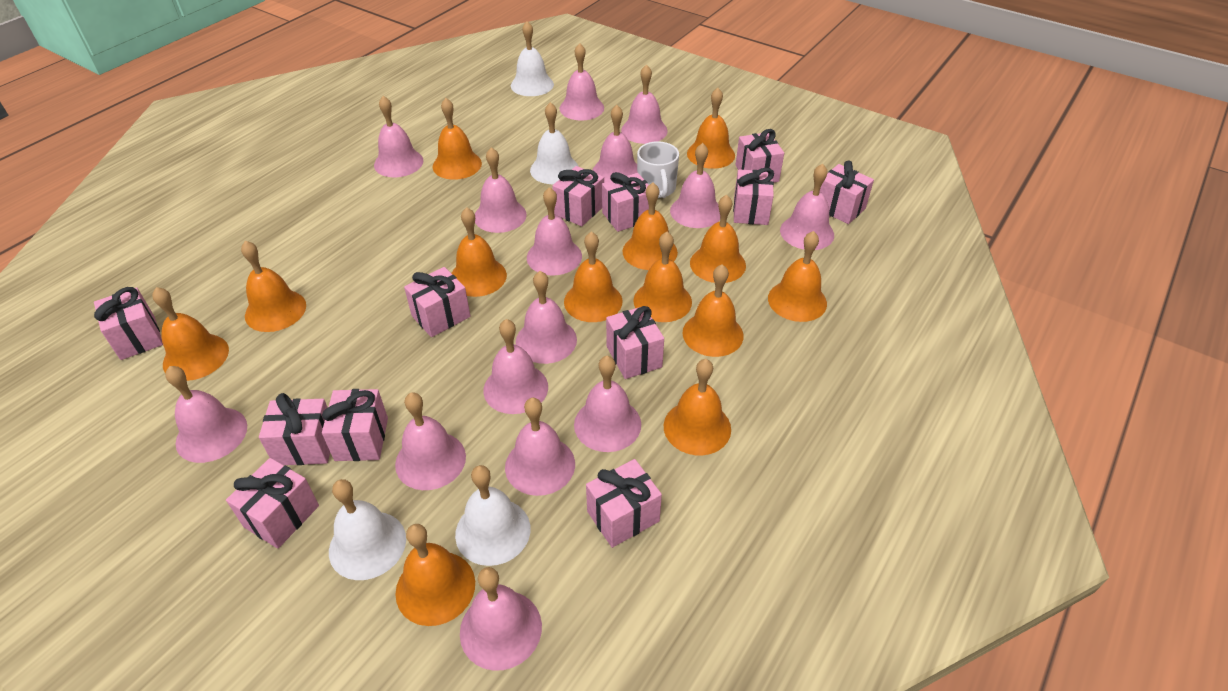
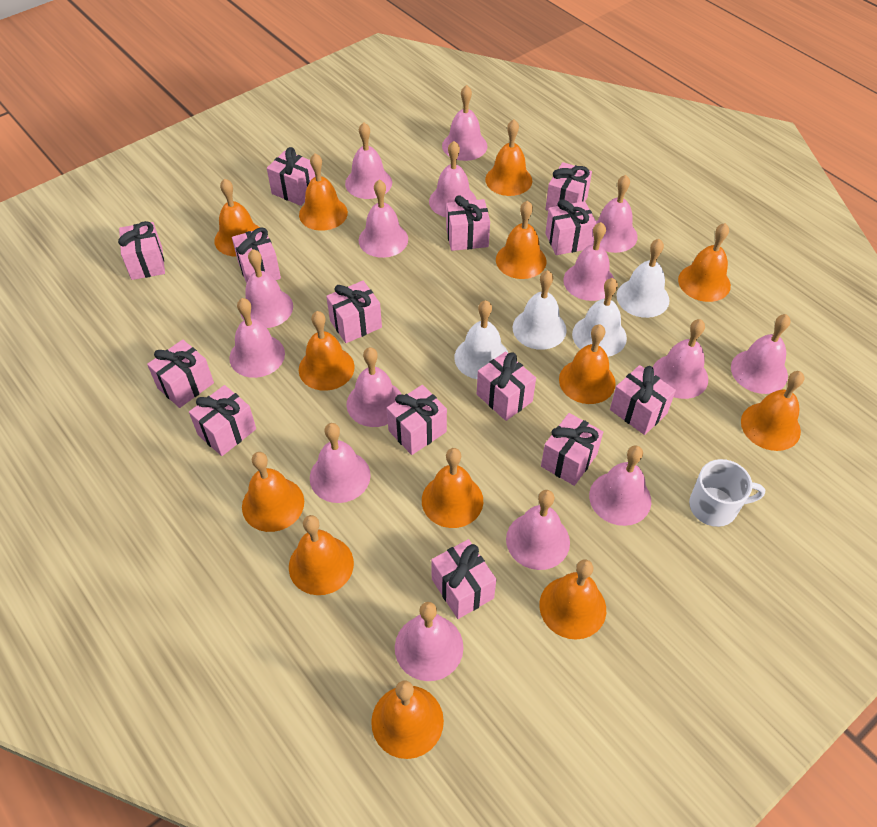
pink gift: [94,287,163,360] [226,458,319,549] [259,393,330,465] [322,389,388,461] [404,267,471,337] [552,166,604,226] [586,459,662,548] [602,172,649,232] [606,306,664,379] [733,168,774,225] [736,129,784,183] [820,161,874,224] = 12 -> [118,221,165,280] [147,340,214,408] [189,385,256,456] [232,227,281,283] [267,147,315,206] [326,281,382,343] [387,385,447,455] [431,539,496,619] [446,195,490,251] [477,352,536,421] [541,413,603,486] [545,162,592,211] [545,199,597,255] [610,365,676,435] = 14

